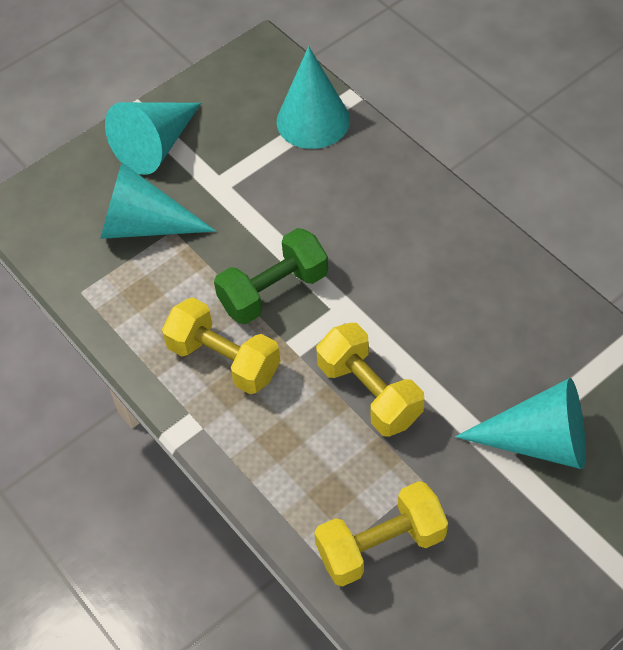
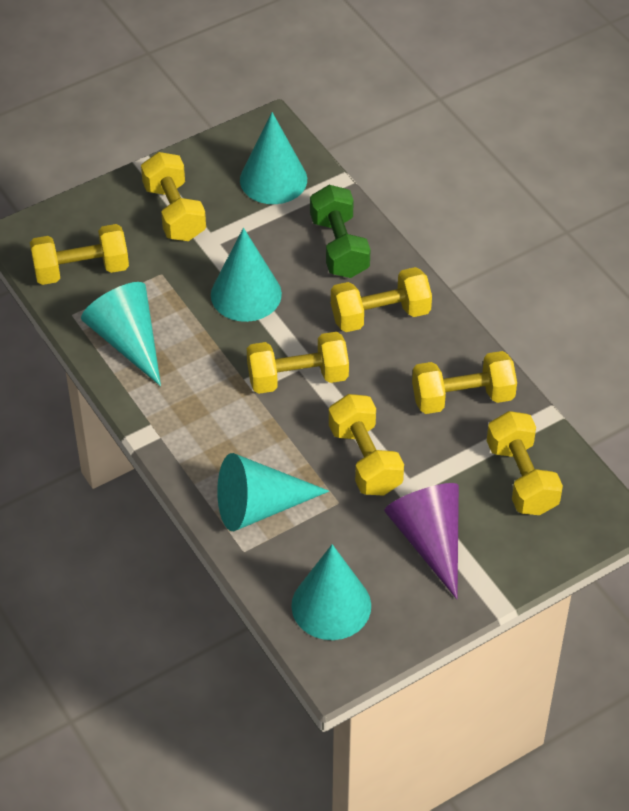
purple cone: none = 0 -> [384,483,459,599] = 1
turquoise cone: [100,163,216,239] [105,102,201,175] [277,46,350,149] [455,378,586,469] = 4 -> [81,282,161,386] [211,228,282,322] [217,453,329,531] [240,112,307,204] [291,544,371,640] = 5
yellow dumbbell: [162,298,280,394] [314,481,448,586] [316,323,424,437] = 3 -> [30,224,129,285] [141,152,206,241] [247,332,349,394] [329,394,404,496] [331,267,432,332] [412,351,517,414] [487,411,563,515] = 7

